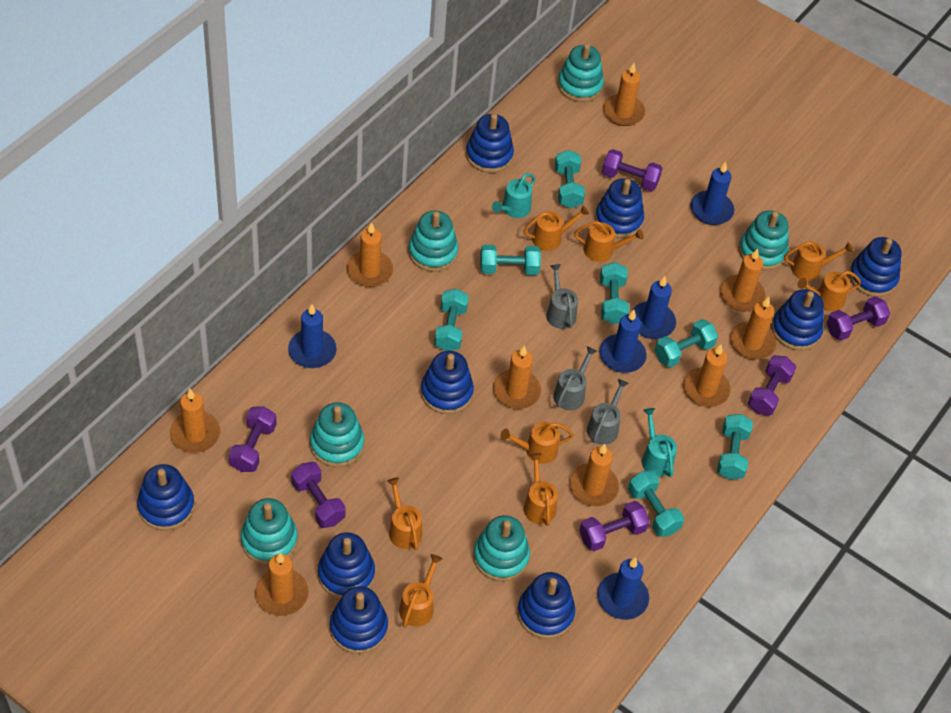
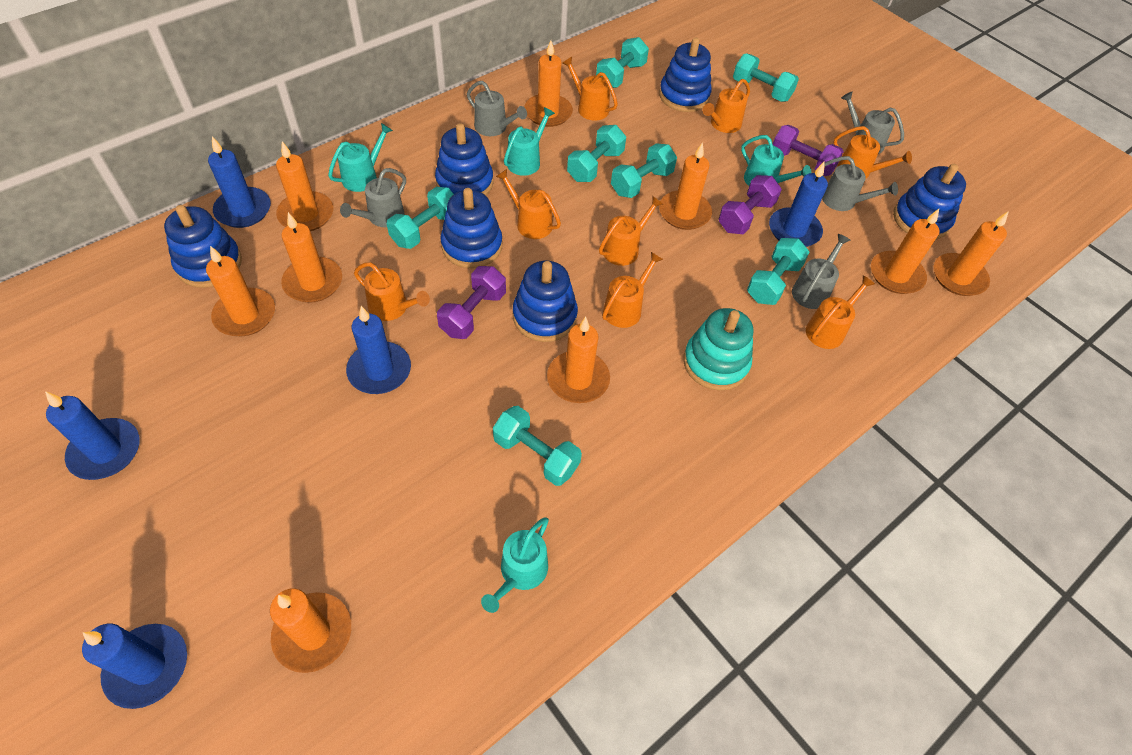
blue stacking toy: [137,464,195,531] [318,532,375,599] [330,586,388,654] [421,351,474,414] [466,114,514,173] [517,572,575,639] [595,178,644,238] [772,289,824,350] [849,237,902,297] = 9 -> [164,205,242,288] [435,123,493,195] [440,188,502,268] [513,261,578,342] [659,37,711,112] [893,164,966,240] = 6
grey watering can: [546,264,578,329] [553,346,597,410] [587,379,629,445] = 3 -> [340,168,406,227] [467,81,527,136] [792,234,850,309] [822,156,898,211] [841,91,904,154] = 5
purple dumbbell: [229,406,277,472] [291,462,346,528] [579,501,650,551] [602,149,662,191] [748,355,796,416] [827,296,890,341] = 6 -> [437,266,506,339] [718,175,782,234] [773,125,844,176] = 3
turquoise stacking toy: [241,498,298,565] [310,402,364,467] [408,210,458,272] [473,515,530,582] [558,44,604,102] [739,210,789,270] = 6 -> [683,308,753,391] = 1
turquoise watering can: [492,173,535,218] [642,408,677,477] = 2 -> [328,123,393,192] [481,517,549,613] [504,107,555,176] [741,135,811,186] = 4

